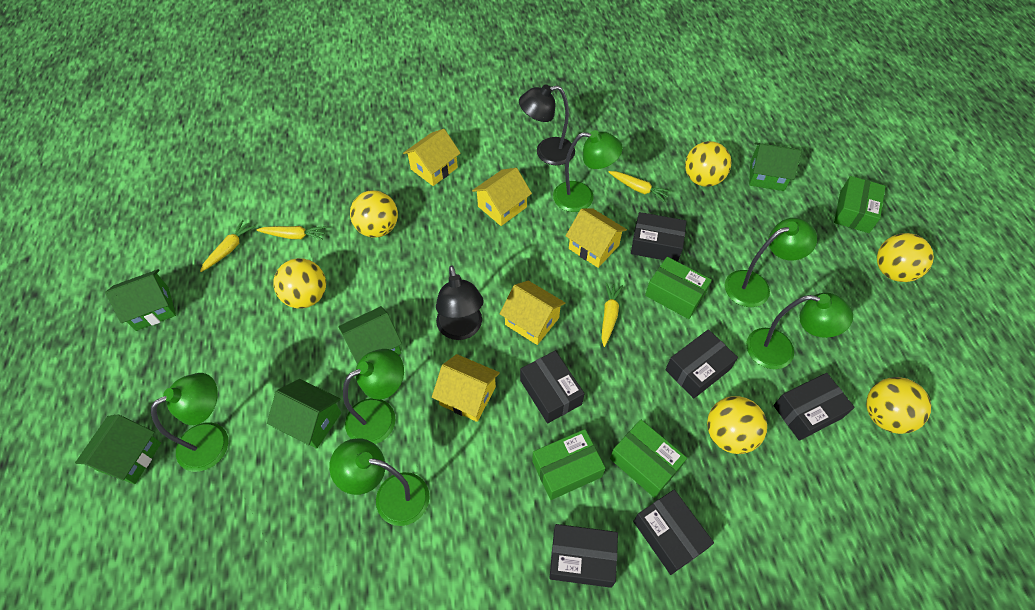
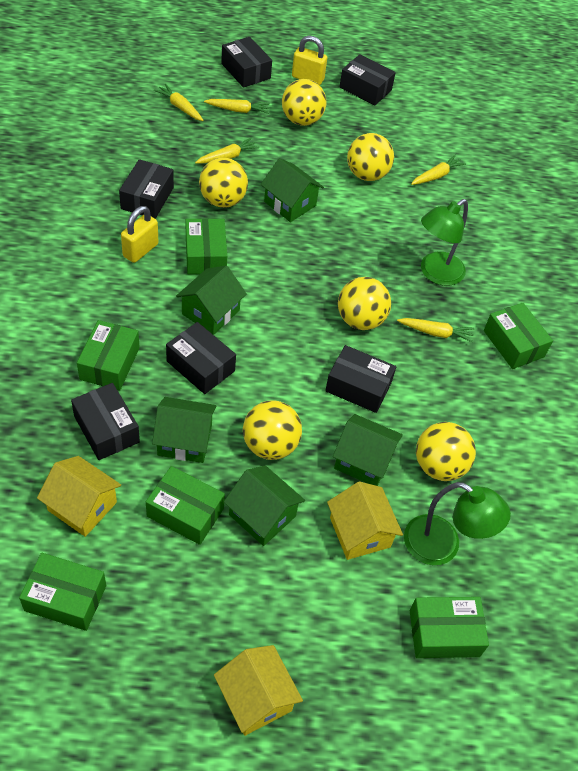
black lamp: [436,265,484,340] [519,84,575,165] = 2 -> none = 0
green box: [532,429,605,500] [610,420,687,498] [645,257,712,319] [834,176,886,233] = 4 -> [19,553,106,631] [77,320,140,390] [146,466,225,545] [186,218,227,275] [410,597,489,658] [484,303,553,369] = 6
green lamp: [151,373,228,472] [329,438,430,526] [343,349,404,444] [553,130,623,212] [725,218,817,307] [746,293,853,369] = 6 -> [404,482,511,565] [421,199,468,286] = 2
yellow carrot: [200,220,255,272] [256,226,326,240] [601,282,623,347] [609,171,671,202] = 4 -> [154,84,204,121] [195,138,260,163] [204,99,270,114] [397,318,475,343] [411,155,466,185] = 5
yellow house: [403,129,461,186] [432,354,500,422] [472,168,532,226] [500,281,565,345] [566,208,627,268] = 5 -> [37,456,121,537] [214,645,303,736] [327,481,403,560] = 3
yellow padlock: none = 0 -> [121,206,158,263] [292,36,327,85] = 2

